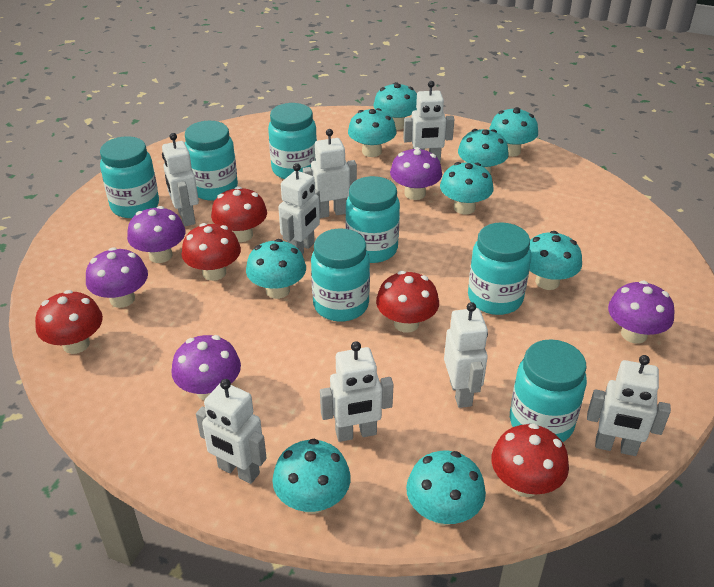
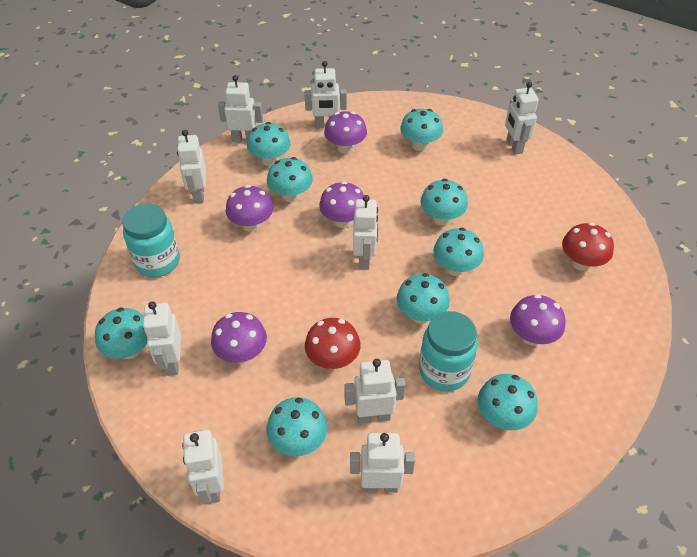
red mushroom: [35,290,103,354] [181,223,241,281] [211,186,267,242] [376,271,439,333] [491,423,569,497] = 5 -> [305,318,360,369] [562,222,614,271] = 2
turquoise jar: [100,136,159,218] [185,121,238,201] [268,103,317,179] [311,229,370,322] [345,176,400,263] [468,222,531,315] [510,339,587,442] = 7 -> [122,203,180,277] [419,311,478,392] = 2
white robot: [162,133,199,226] [196,379,267,484] [278,163,321,255] [303,129,357,218] [320,341,394,442] [403,81,454,162] [444,302,488,408] [587,355,671,456] = 8 -> [143,301,181,376] [177,130,206,204] [182,430,224,504] [218,75,263,142] [304,61,347,128] [344,359,405,424] [350,433,415,493] [353,195,378,269] [505,82,539,155] = 9

